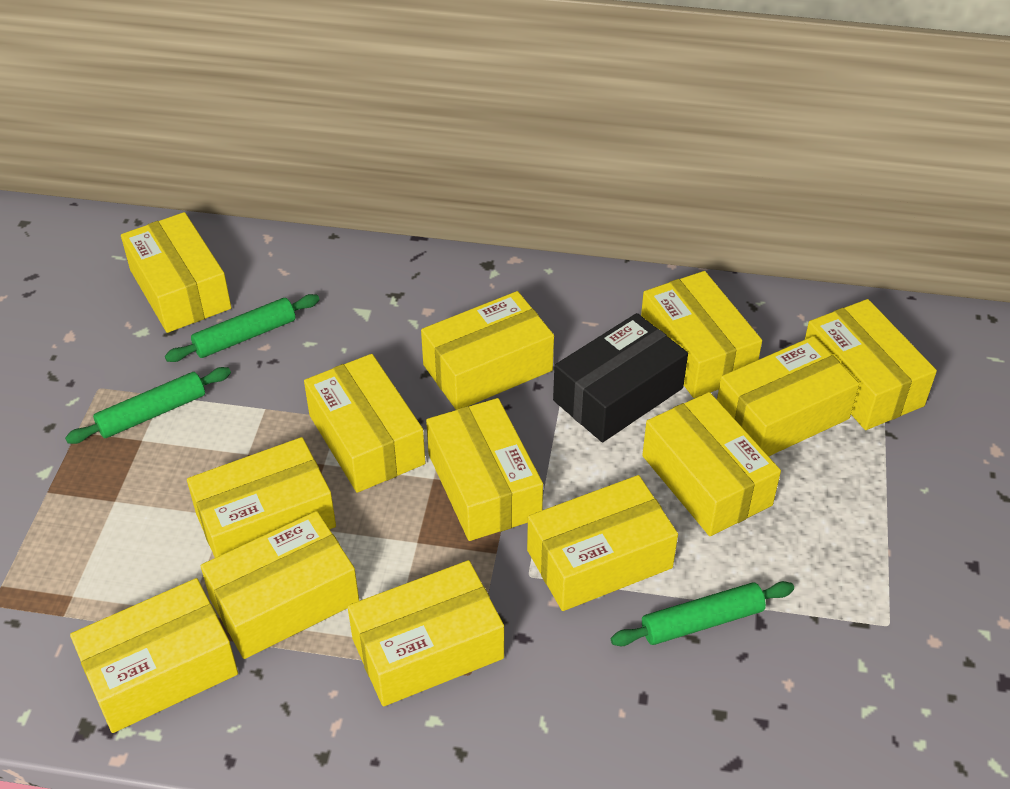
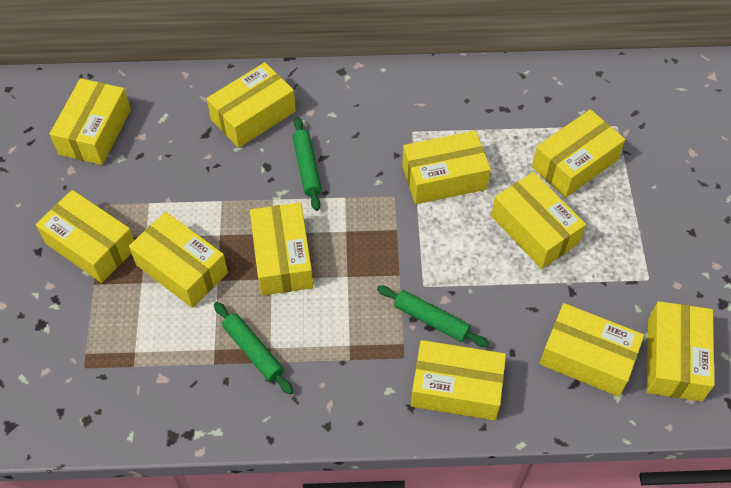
black box: [553,313,688,442] = 1 -> none = 0
yellow box: [70,578,238,733] [121,212,231,333] [187,437,336,558] [201,511,359,659] [304,354,425,493] [348,560,504,707] [421,291,554,410] [426,398,543,541] [527,475,678,611] [641,271,762,398] [642,392,781,536] [717,336,859,456] [805,299,937,430] = 13 -> [36,190,134,283] [50,78,131,165] [129,212,228,308] [207,62,296,148] [250,203,313,295] [402,131,491,204] [411,340,506,420] [491,172,586,269] [532,109,625,198] [539,303,644,397] [647,301,714,401] = 11

